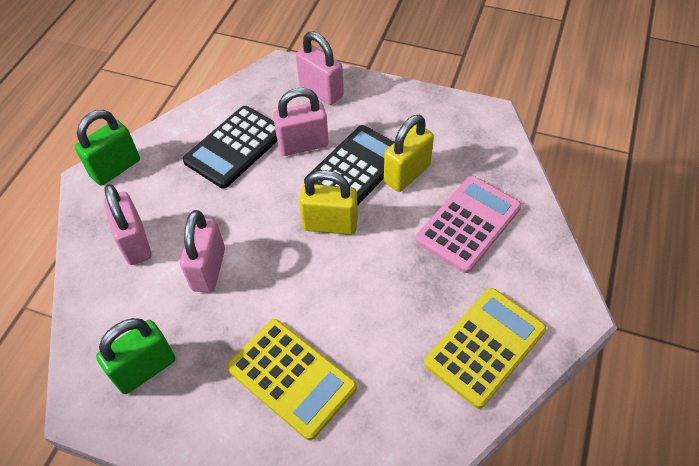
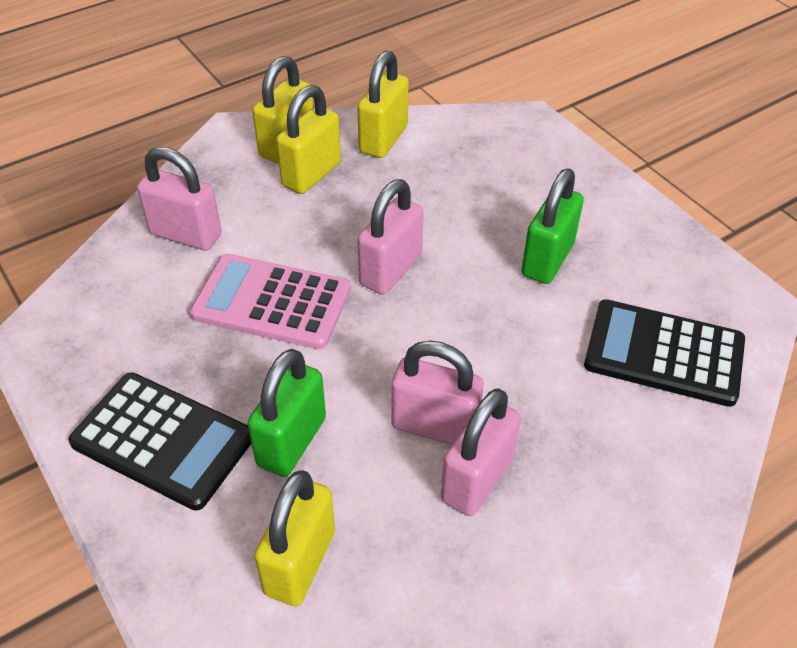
yellow calculator: [226,319,357,440] [424,288,546,409] = 2 -> none = 0
yellow padlock: [299,170,358,235] [384,114,434,192] = 2 -> [252,56,313,163] [254,471,335,606] [276,85,341,194] [357,51,409,158] = 4

